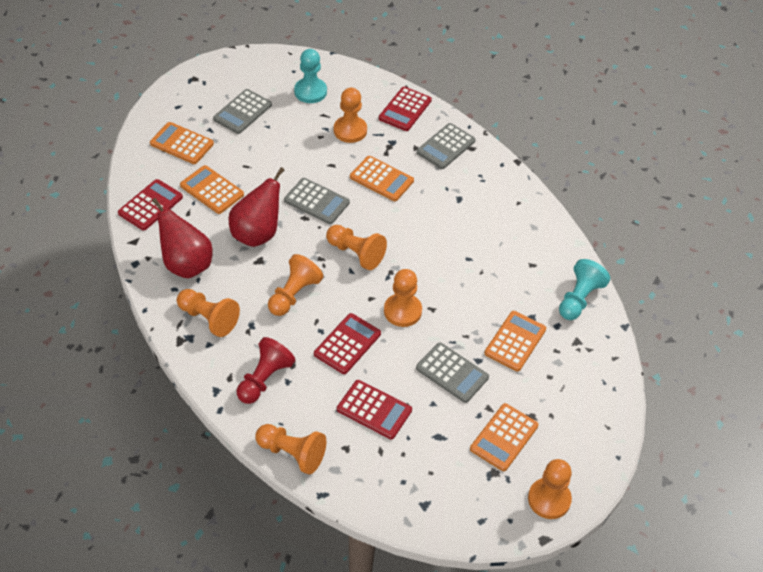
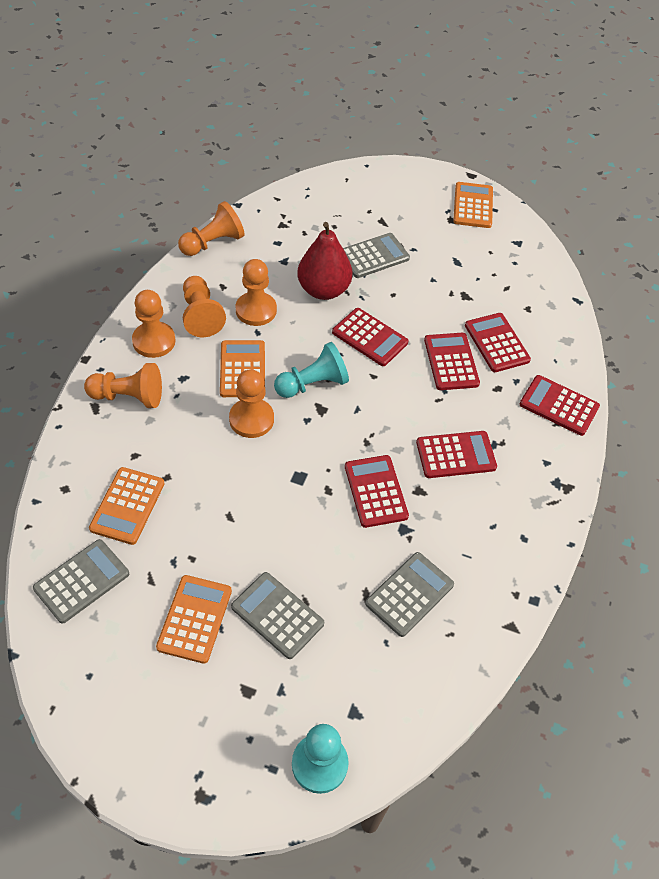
orange calculator: [150,122,214,164] [180,165,244,214] [350,156,414,201] [470,403,539,471] [484,311,546,371] = 5 -> [89,467,165,545] [156,575,232,664] [220,340,265,397] [453,182,493,228] = 4
orange pawn: [177,289,240,337] [256,424,326,474] [268,254,324,316] [326,225,387,270] [334,88,367,143] [384,269,422,327] [528,459,572,519] = 7 -> [84,363,162,408] [132,290,176,358] [178,201,245,256] [183,276,226,337] [229,369,274,438] [235,259,277,326] = 6
red calculator: [118,179,183,230] [314,313,381,374] [337,380,412,439] [379,87,432,131] = 4 -> [332,308,409,366] [345,455,409,528] [416,431,497,478] [424,333,480,390] [465,313,531,372] [520,375,600,436] = 6
red pawn: [237,337,295,404] = 1 -> none = 0
red pear: [152,198,212,278] [229,167,284,247] = 2 -> [297,222,353,300] = 1

